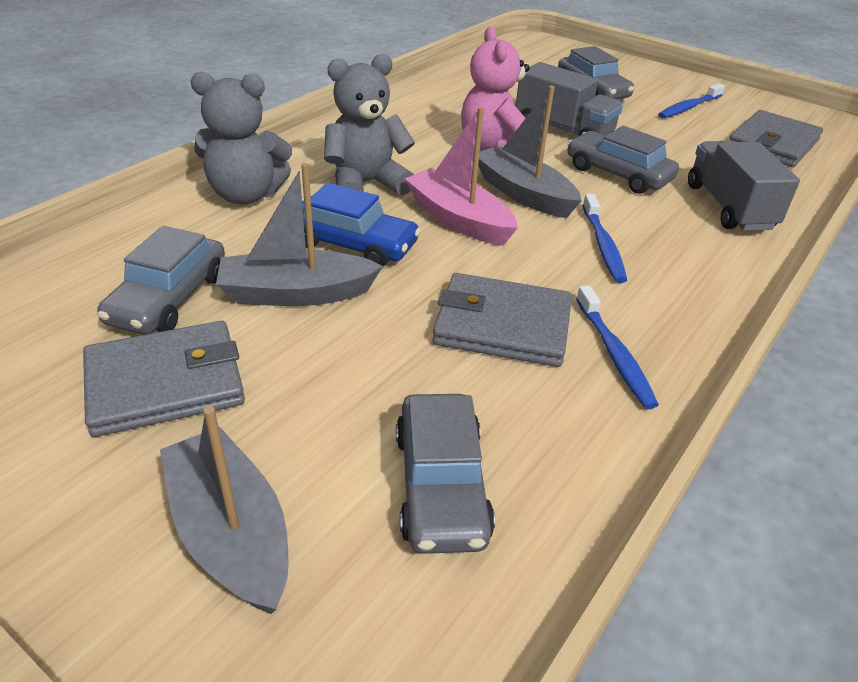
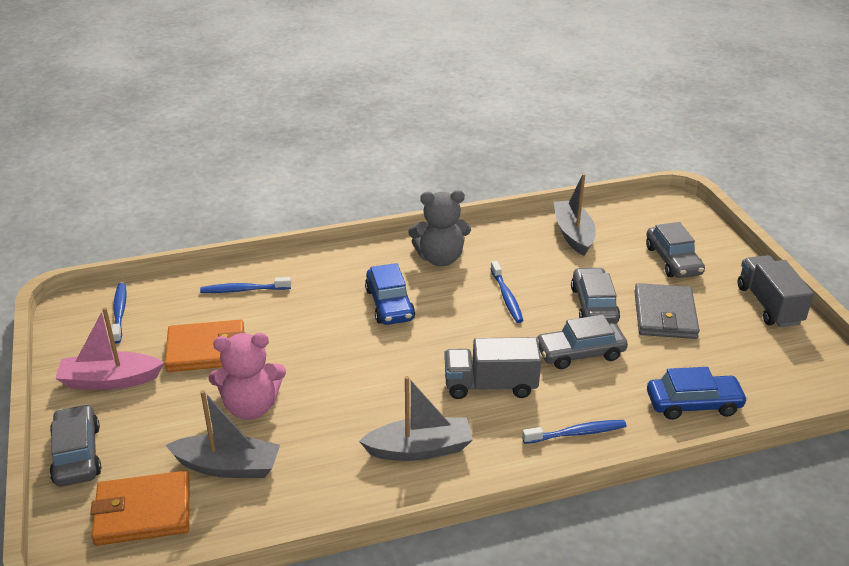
blue car: [302,183,421,266] = 1 -> [365,263,415,325] [647,367,748,420] = 2
blue toothbrush: [576,285,659,409] [582,194,627,283] [658,83,725,118] = 3 -> [112,283,127,343] [200,277,291,293] [491,261,524,323] [522,420,626,444] = 4
grey teddy bear: [190,72,292,205] [324,54,415,195] = 2 -> [408,190,471,266] = 1
grey wallet: [83,321,245,437] [432,273,572,367] [730,110,823,167] = 3 -> [634,283,700,339] = 1
orange wallet: none = 0 -> [90,471,190,546] [164,320,245,372] = 2

